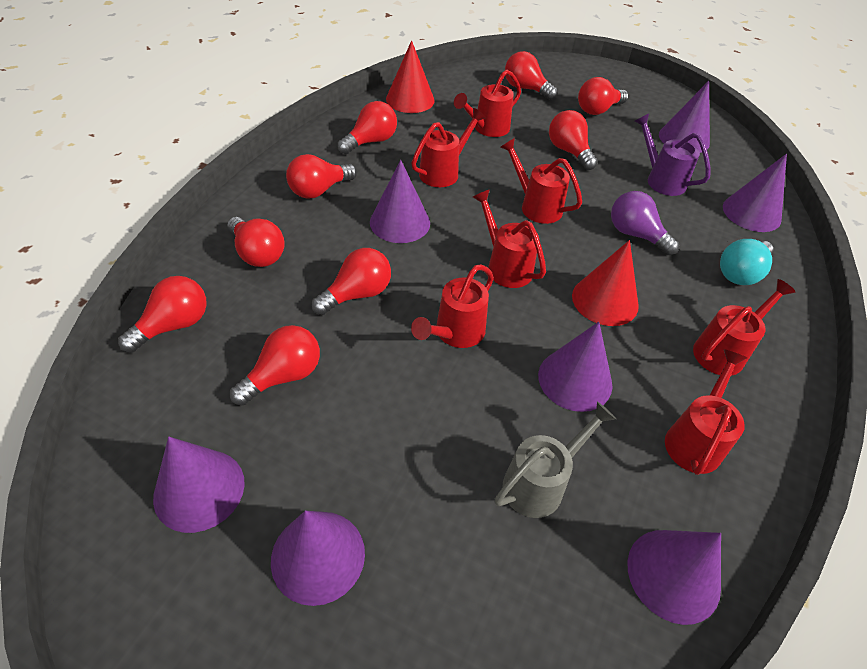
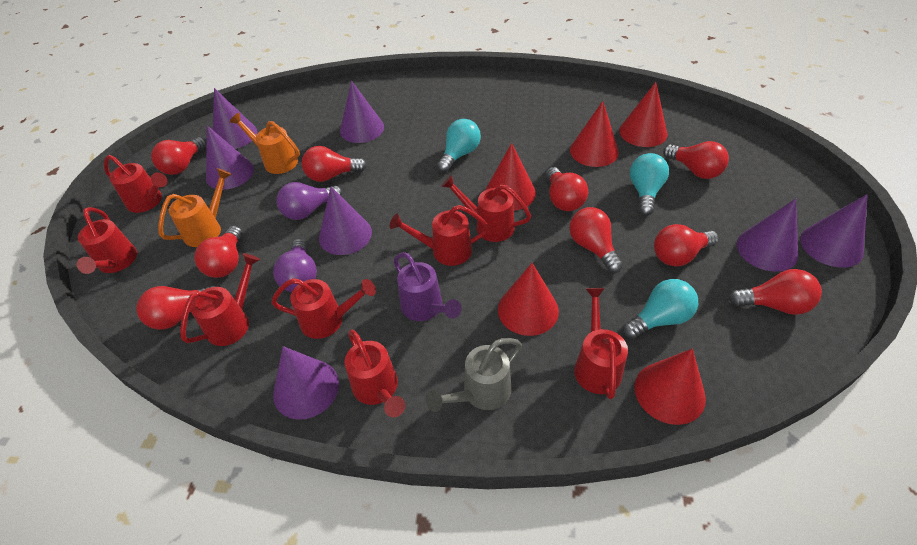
orange watering can: none = 0 -> [158,168,232,247] [229,113,300,174] = 2
purple light bulb: [611,191,680,255] = 1 -> [273,239,317,292] [276,182,342,220] = 2
red cone: [386,40,435,113] [572,240,639,326] = 2 -> [485,143,536,211] [498,263,559,336] [570,101,619,167] [619,82,668,147] [635,349,706,425] = 5
red watering can: [411,108,486,187] [411,264,494,348] [454,69,521,137] [473,190,546,288] [500,138,582,224] [665,349,747,475] [693,279,796,376] = 7 -> [77,207,137,274] [104,155,167,213] [180,253,260,346] [271,278,376,339] [345,329,405,417] [390,205,489,266] [441,175,531,242] [574,288,628,399] = 8
turquoise light bulb: [720,239,773,285] = 1 -> [437,119,481,172] [623,279,698,339] [630,153,669,216] = 3

